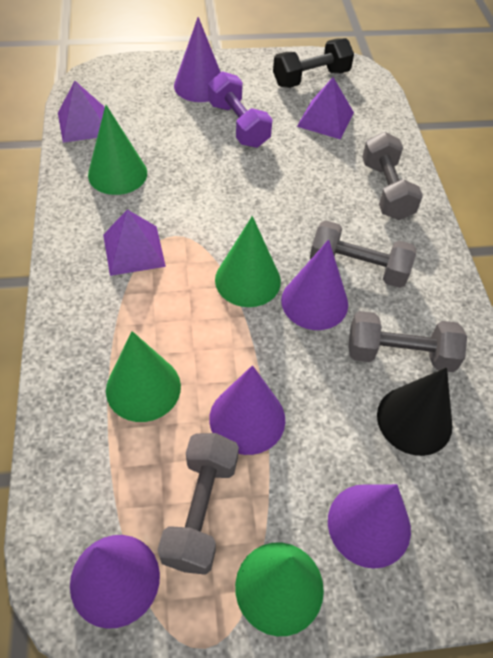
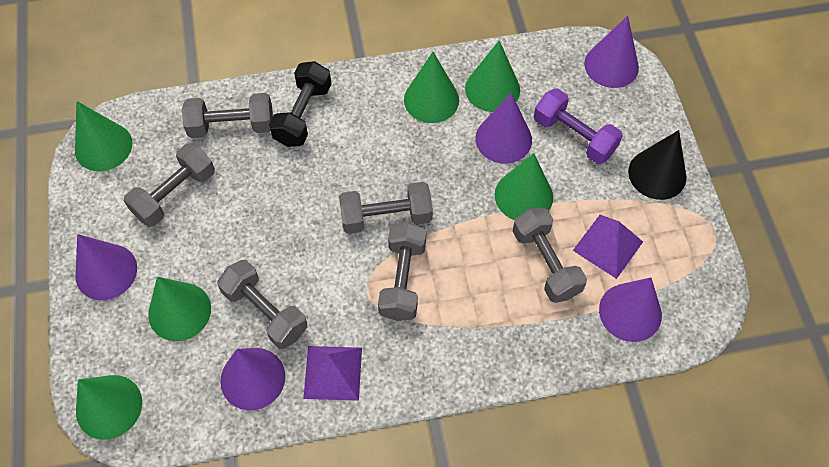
green cone: [88,105,147,195] [106,331,181,422] [215,216,281,307] [235,543,324,636] = 4 -> [75,101,132,171] [76,375,142,440] [148,277,211,341] [404,52,459,123] [465,40,520,112] [495,153,553,220] = 6
grey dumbbell: [158,433,239,575] [310,221,416,288] [348,311,467,372] [362,132,423,220] = 4 -> [124,143,215,227] [182,93,273,138] [217,260,308,349] [339,182,433,234] [378,222,426,321] [513,207,587,303] = 6
purple pyramid: [58,81,105,143] [103,210,166,276] [297,77,354,140] = 3 -> [303,346,362,401] [573,215,643,279] = 2

